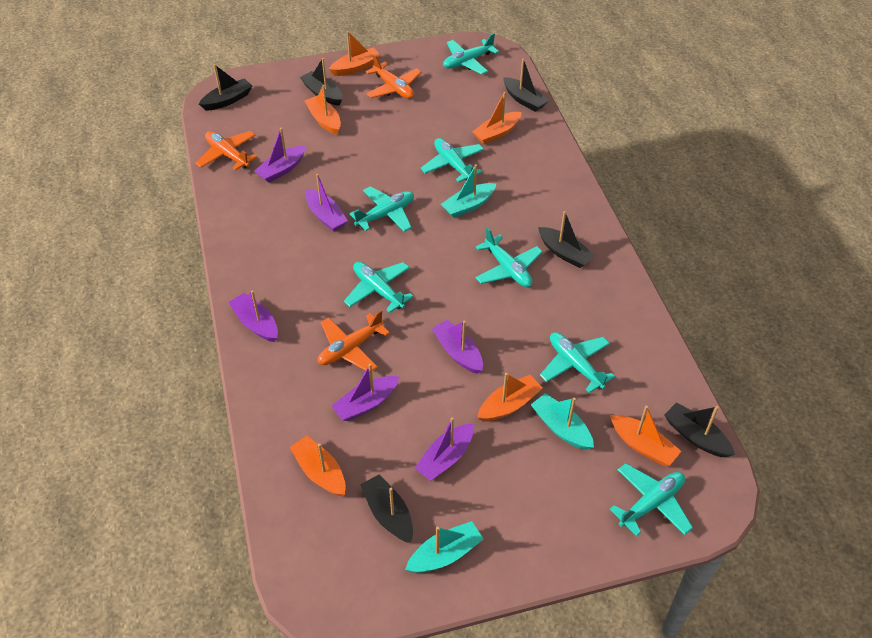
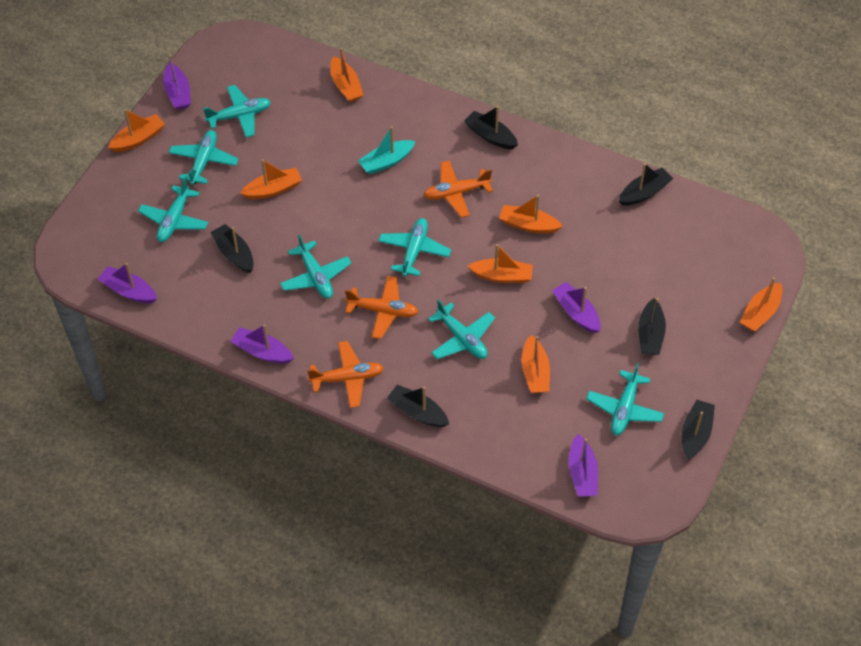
orange boat: [290,436,346,496] [304,85,341,135] [329,31,381,76] [472,92,522,144] [477,373,543,422] [610,406,681,466] = 6 -> [108,109,165,152] [240,159,302,199] [330,48,363,102] [468,244,533,283] [499,195,563,233] [522,335,550,393] [740,277,783,332] = 7
purple boat: [228,290,278,342] [254,128,306,183] [305,174,348,232] [332,364,399,421] [415,417,474,481] [431,320,483,374] = 6 -> [98,263,157,303] [163,55,191,110] [230,324,294,364] [552,282,601,333] [569,434,598,497] = 5
turquoise boat: [405,521,483,573] [441,164,496,218] [531,393,594,450] = 3 -> [358,126,415,174] = 1

